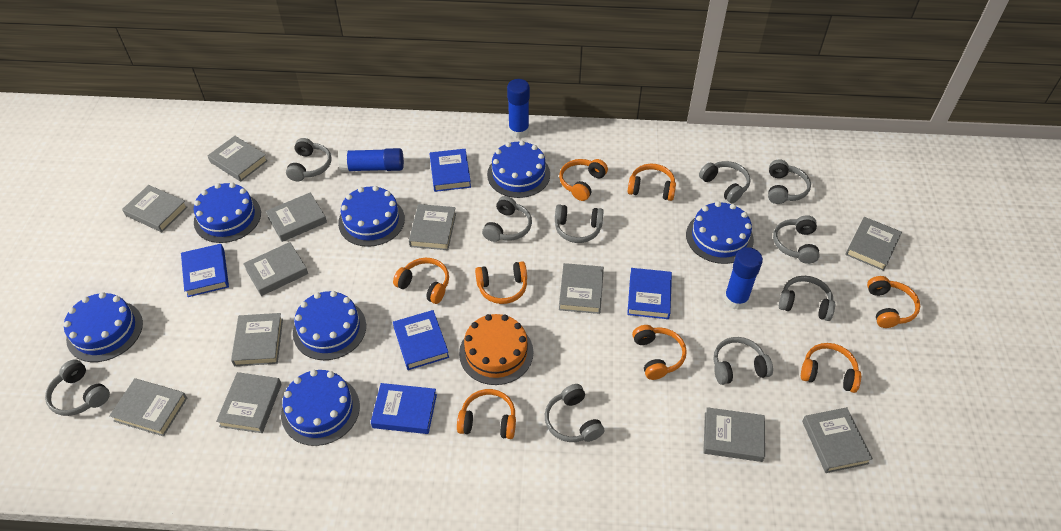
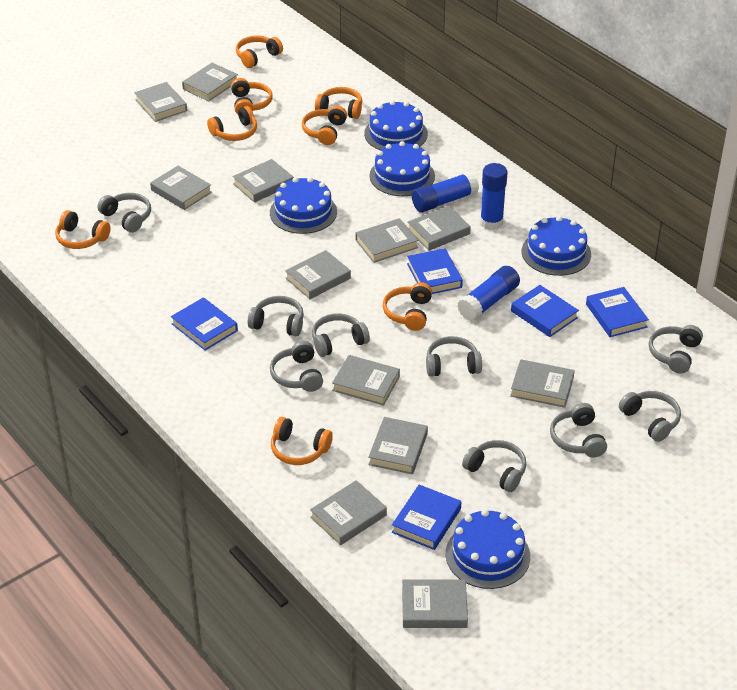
blue cake: [64,292,143,362] [193,183,261,243] [281,370,360,446] [293,291,366,360] [338,186,405,247] [487,141,550,198] [686,201,754,264] = 7 -> [270,177,337,234] [364,100,428,150] [369,141,435,196] [446,509,530,589] [522,216,591,276] = 5
grey headphones: [45,360,110,416] [286,138,332,181] [482,196,532,242] [545,384,604,442] [555,205,604,243] [699,161,751,203] [714,337,773,385] [768,159,811,204] [773,215,820,264] [779,276,835,321] = 10 -> [97,193,151,233] [248,296,304,336] [270,341,323,392] [312,313,370,357] [426,336,482,377] [462,440,527,492] [550,403,607,457] [619,391,681,442] [649,325,703,374] = 9
orange cake: [459,314,533,385] = 1 -> none = 0

